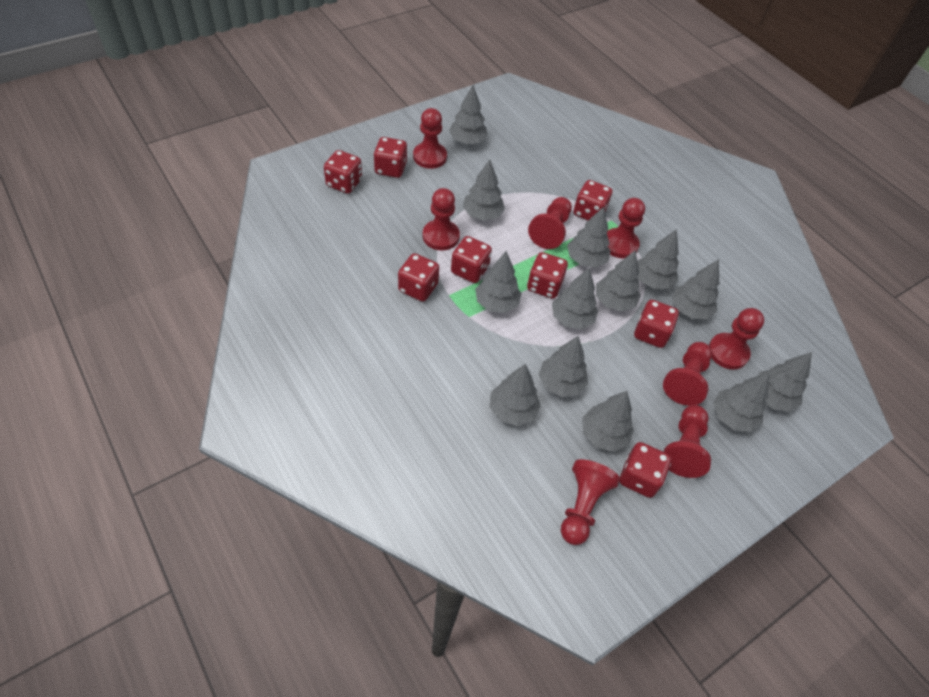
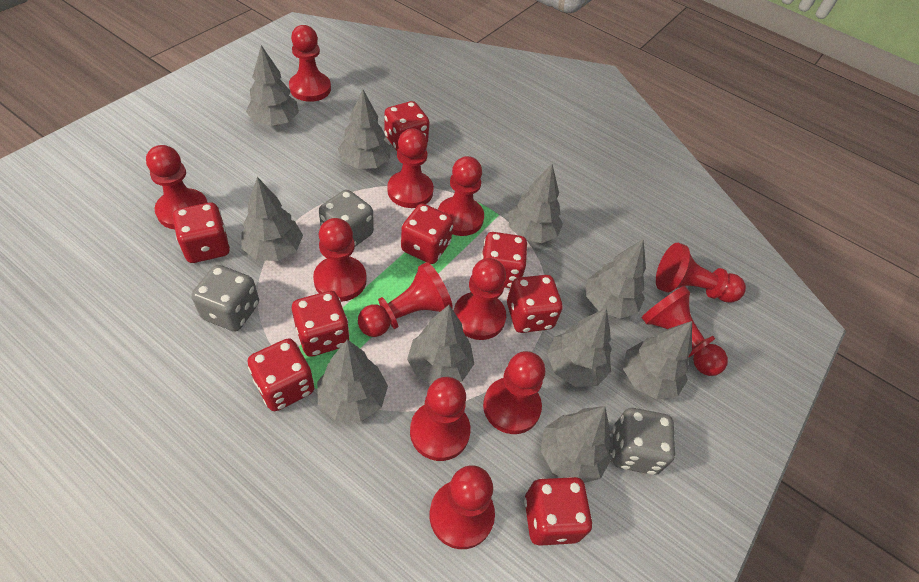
grey dice: none = 0 -> [191,265,259,331] [319,190,374,247] [612,408,675,475] = 3
grey tree: [449,85,488,144] [463,160,505,221] [475,251,521,313] [489,364,541,426] [539,336,588,397] [552,268,598,329] [567,206,611,268] [582,391,634,452] [596,251,641,312] [637,229,679,289] [672,259,719,319] [713,372,770,432] [758,352,812,412] = 13 -> [241,177,303,261] [246,45,299,126] [317,340,388,422] [338,90,391,169] [407,305,474,384] [508,164,563,243] [540,406,612,483] [547,308,612,387] [586,239,646,319] [623,321,692,399] = 10
red pawn: [413,108,447,169] [423,188,460,250] [528,197,572,249] [561,459,620,545] [607,198,645,258] [663,342,712,406] [664,405,711,478] [709,308,764,370] = 8 -> [146,145,208,229] [289,25,331,102] [313,218,367,302] [358,262,453,337] [387,128,434,208] [410,377,471,461] [430,465,495,549] [438,156,484,236] [454,258,506,340] [483,351,545,434] [641,286,728,376] [656,243,746,303] = 12

